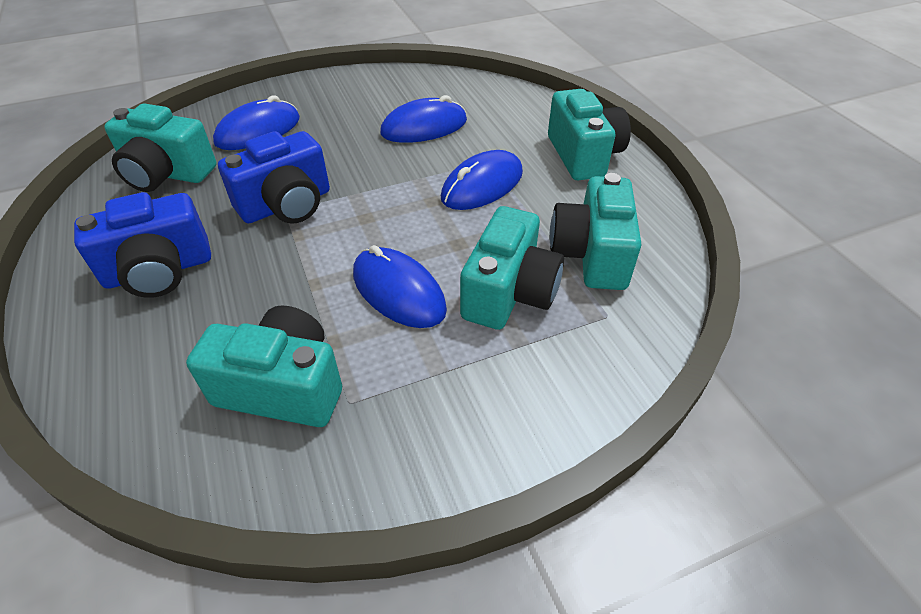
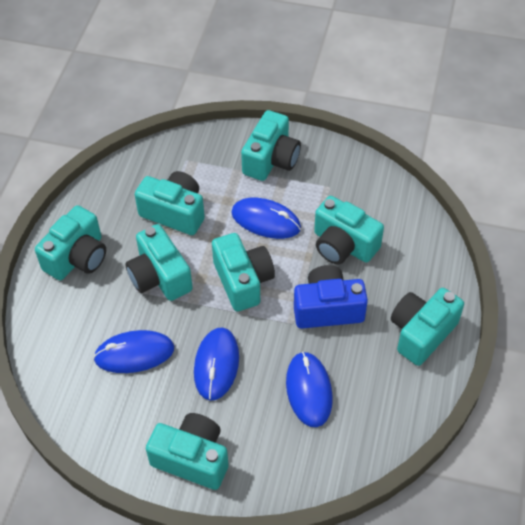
blue camera: [74,192,211,298] [218,131,330,224] = 2 -> [294,265,368,329] = 1
turquoise camera: [104,103,216,192] [186,305,342,427] [460,206,564,330] [548,89,631,180] [550,173,641,290] = 5 -> [35,205,106,280] [125,224,193,301] [135,171,205,235] [146,413,229,490] [212,233,275,312] [241,110,301,181] [314,196,384,264] [391,288,464,366] = 8

